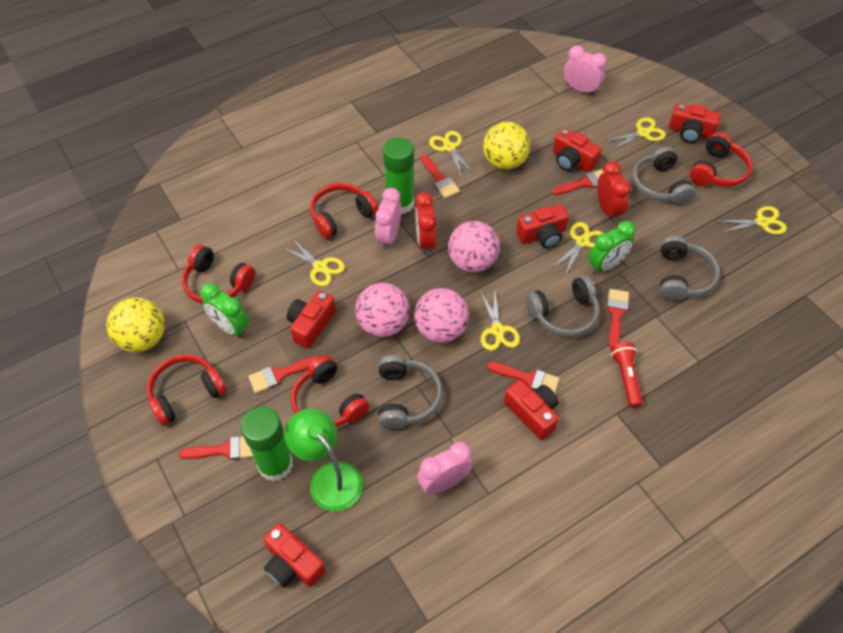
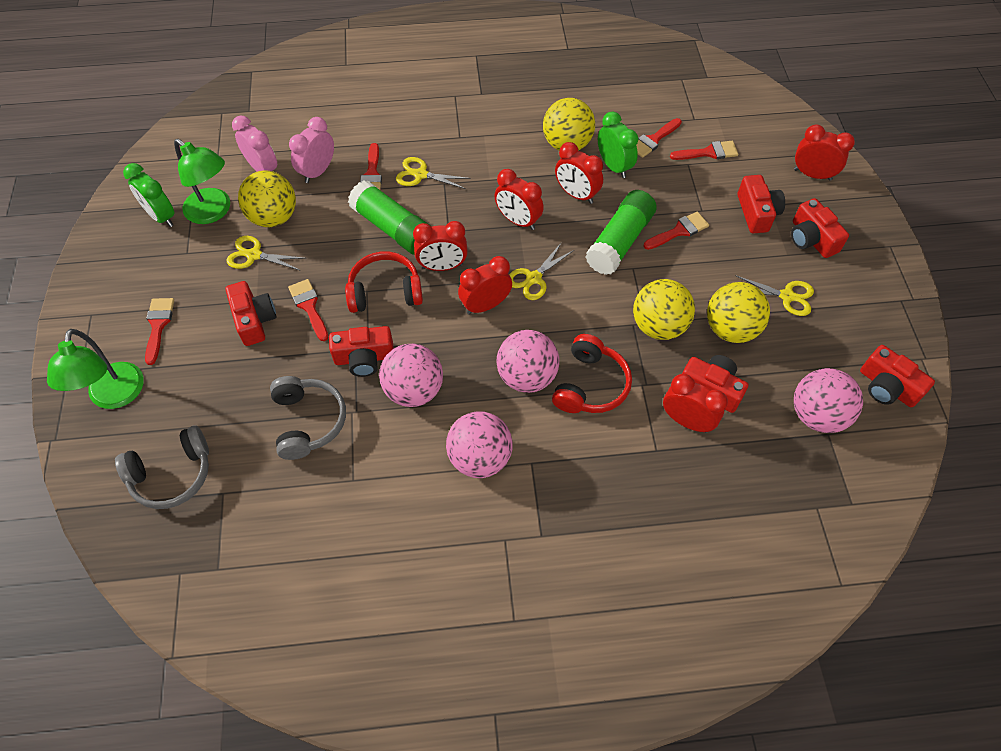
green lamp: [285,408,363,511] = 1 -> [47,329,144,409] [174,139,230,224] = 2
grey headphones: [378,355,443,430] [526,276,599,337] [632,146,696,205] [660,235,720,301] = 4 -> [115,426,209,509] [270,376,346,460] = 2
pink ball: [355,283,410,337] [414,288,469,343] [448,221,500,273] = 3 -> [379,344,443,407] [446,412,513,478] [496,330,559,393] [794,368,863,433] = 4
pink clock: [375,188,401,250] [417,442,473,495] [564,45,607,95] = 3 -> [232,115,277,172] [289,117,334,183] = 2
red clock: [415,192,437,255] [597,161,631,222] = 2 -> [413,221,468,271] [458,256,512,314] [494,169,544,230] [555,142,603,204] [663,374,728,433] [794,124,855,181] = 6
red flashlight: [611,342,643,408] = 1 -> none = 0
red headphones: [147,354,227,426] [182,245,255,304] [291,355,370,427] [310,183,378,239] [690,132,753,187] = 5 -> [345,251,423,313] [552,334,632,413] = 2
yellow ball: [106,297,165,352] [483,122,530,170] = 2 -> [238,170,296,227] [543,98,595,151] [633,279,695,340] [707,282,770,343] = 4
yellow scissors: [282,237,345,286] [429,131,474,177] [480,291,520,351] [554,222,603,274] [605,118,666,151] [719,206,787,235] = 6 -> [227,236,306,271] [396,157,470,189] [509,242,574,300] [735,275,814,316] = 4

